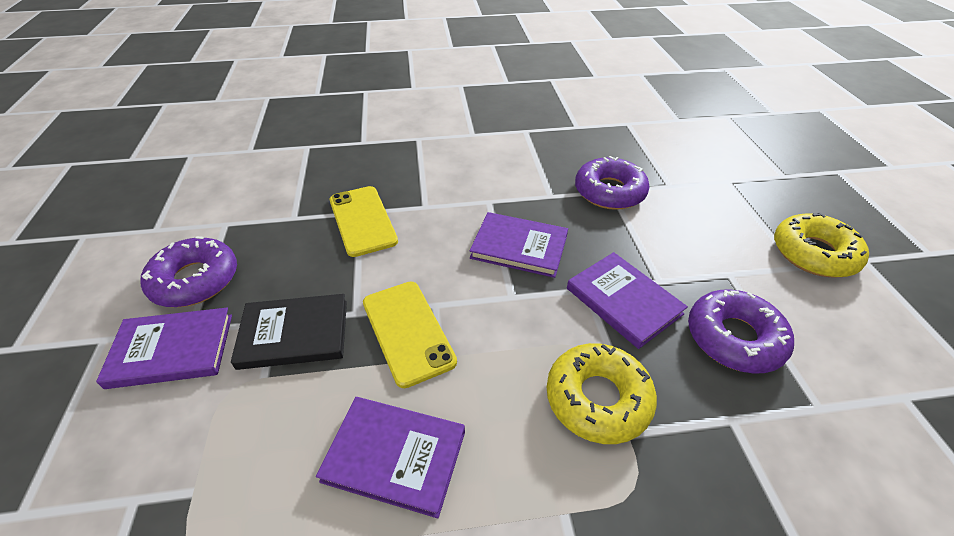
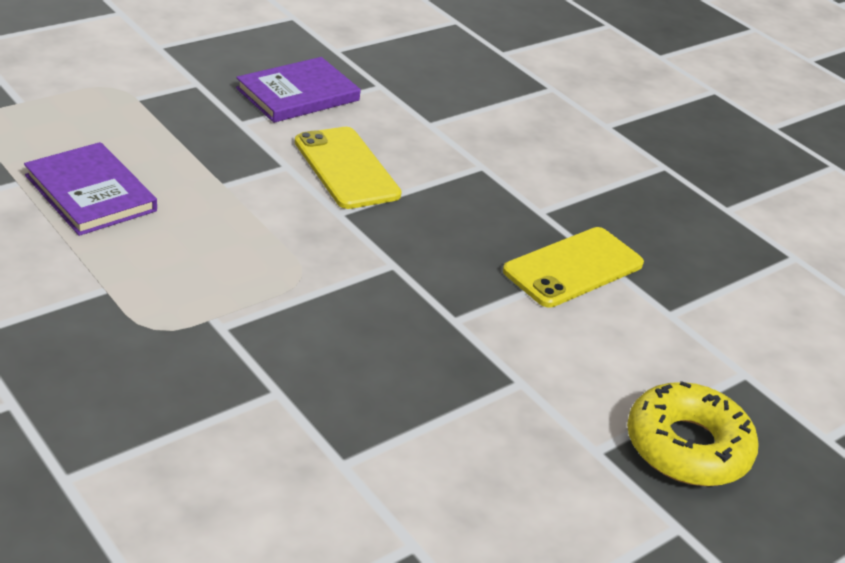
black book: [231,294,347,370] = 1 -> none = 0
purple book: [96,308,232,389] [316,397,465,518] [470,212,568,278] [567,252,688,349] = 4 -> [24,142,157,236] [236,57,361,123] = 2
purple donut: [140,236,237,307] [575,156,650,210] [688,289,794,374] = 3 -> none = 0
yellow donut: [547,343,657,444] [774,212,869,277] = 2 -> [627,381,759,486] = 1

